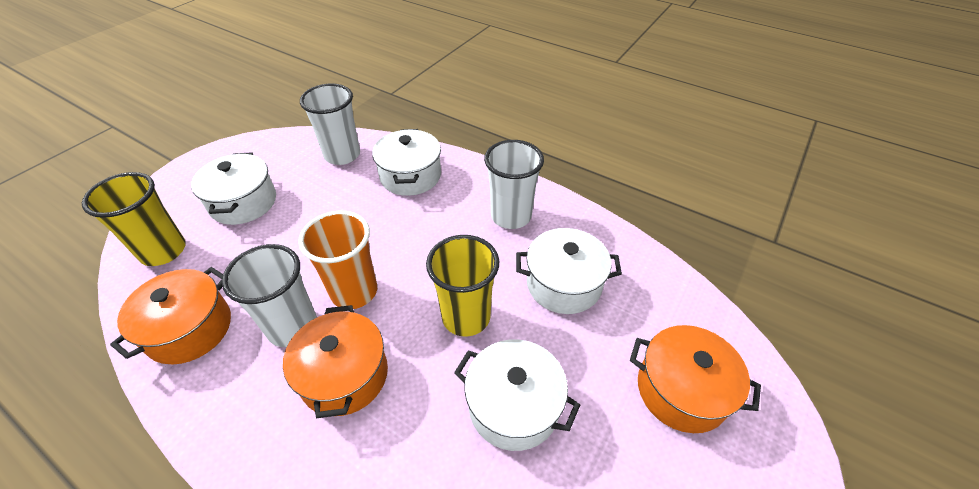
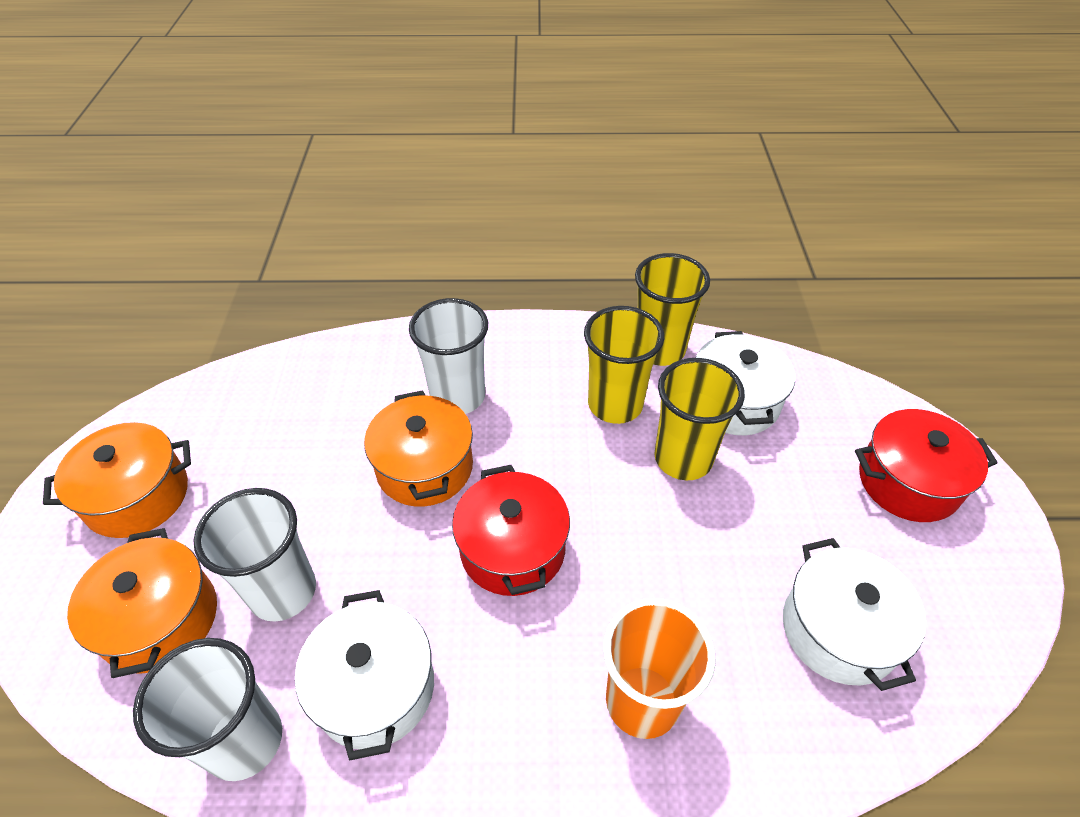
red pot: none = 0 -> [452,465,570,596] [855,409,998,522] = 2
white pot: [191,152,276,225] [372,129,441,196] [454,339,580,451] [516,228,622,314] = 4 -> [295,590,434,760] [696,331,795,435] [783,538,926,691] = 3
yellow cup: [82,172,186,266] [426,235,499,337] = 2 -> [584,306,664,424] [635,253,710,366] [654,358,745,480] = 3

